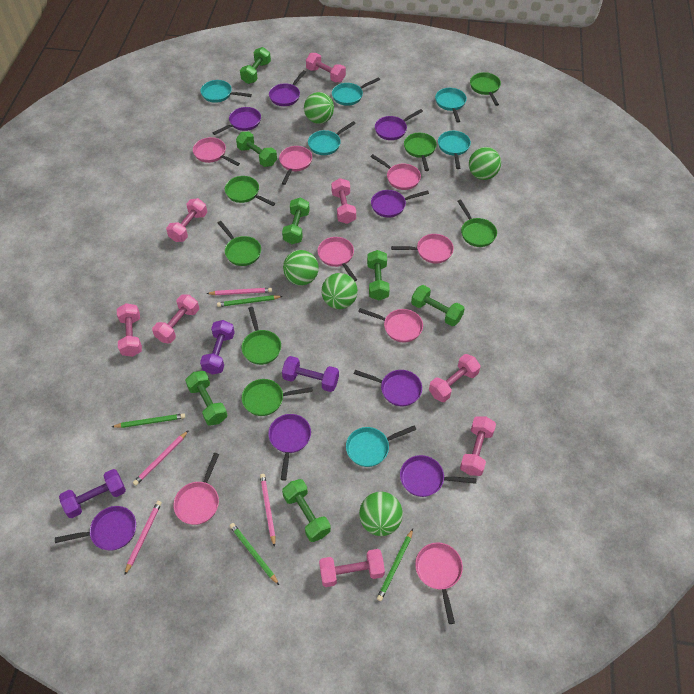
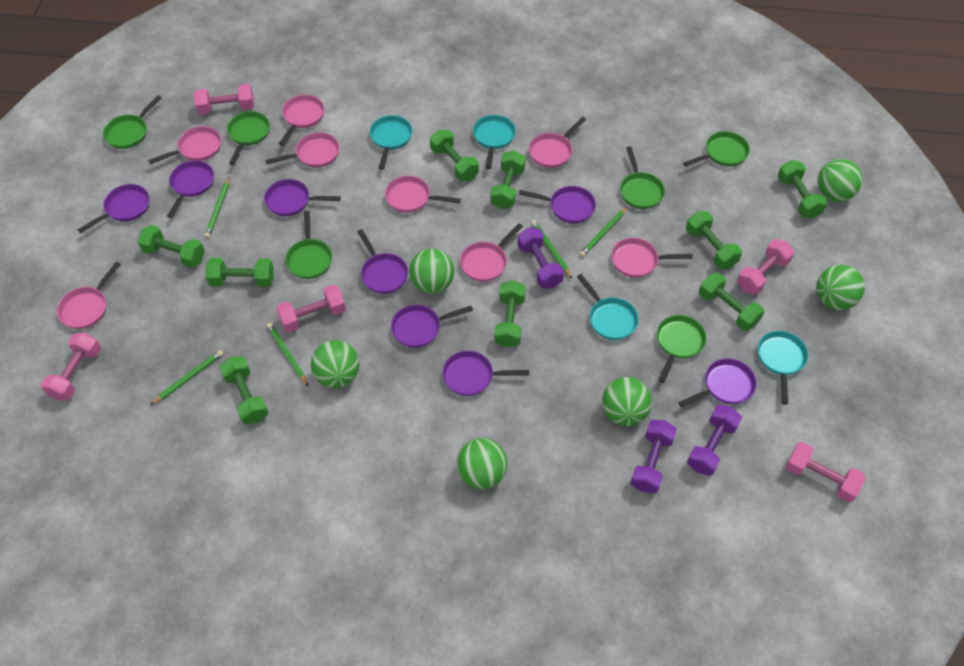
green ball: [283,250,319,286] [304,92,334,124] [321,273,358,309] [359,492,403,536] [469,147,501,180] = 5 -> [311,340,359,388] [409,248,454,294] [456,438,508,489] [602,377,652,426] [816,265,865,310] [817,159,862,202] = 6
green dumbbell: [185,371,228,426] [236,132,277,167] [240,47,271,84] [282,198,310,244] [282,479,331,542] [367,250,390,300] [411,285,465,326] = 7 -> [137,225,205,268] [205,258,274,287] [219,356,269,424] [430,130,479,181] [490,151,526,209] [494,280,526,347] [686,211,742,269] [699,272,764,331] [777,160,827,219] = 9
green pan: [218,221,261,266] [225,176,275,206] [241,307,281,365] [242,379,313,416] [404,133,437,171] [457,200,497,247] [470,72,501,106] = 7 -> [103,95,162,149] [227,111,270,165] [285,211,332,279] [620,146,665,209] [657,315,706,383] [683,131,750,167] = 6
green pencil: [112,413,185,428] [217,295,283,307] [229,523,279,585] [377,529,413,601] = 4 -> [150,350,223,405] [204,177,230,238] [267,323,308,386] [531,220,572,278] [579,206,628,257] = 5
pink dumbbell: [117,303,142,357] [152,294,199,344] [166,198,207,242] [306,53,346,83] [319,549,385,587] [331,178,356,224] [429,354,481,402] [460,416,496,476] = 8 -> [41,333,101,400] [194,84,254,115] [276,285,346,332] [737,239,794,295] [786,442,865,502] = 5
pink pencil: [124,501,162,576] [133,430,189,486] [206,288,272,295] [260,474,276,547] = 4 -> none = 0
turquoise pan: [201,80,252,103] [308,121,356,155] [332,77,380,106] [346,425,416,467] [435,88,467,123] [438,131,471,169] = 6 -> [369,115,413,170] [473,115,516,169] [577,274,639,340] [758,331,808,405] = 4

